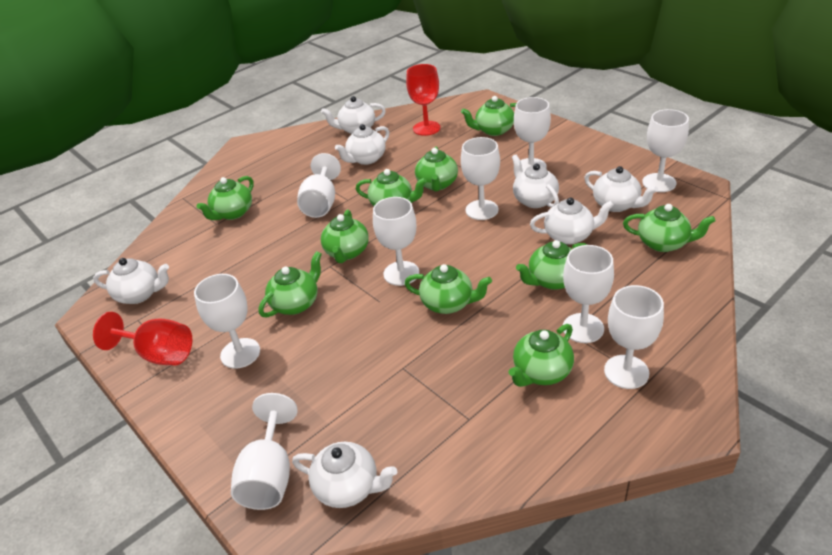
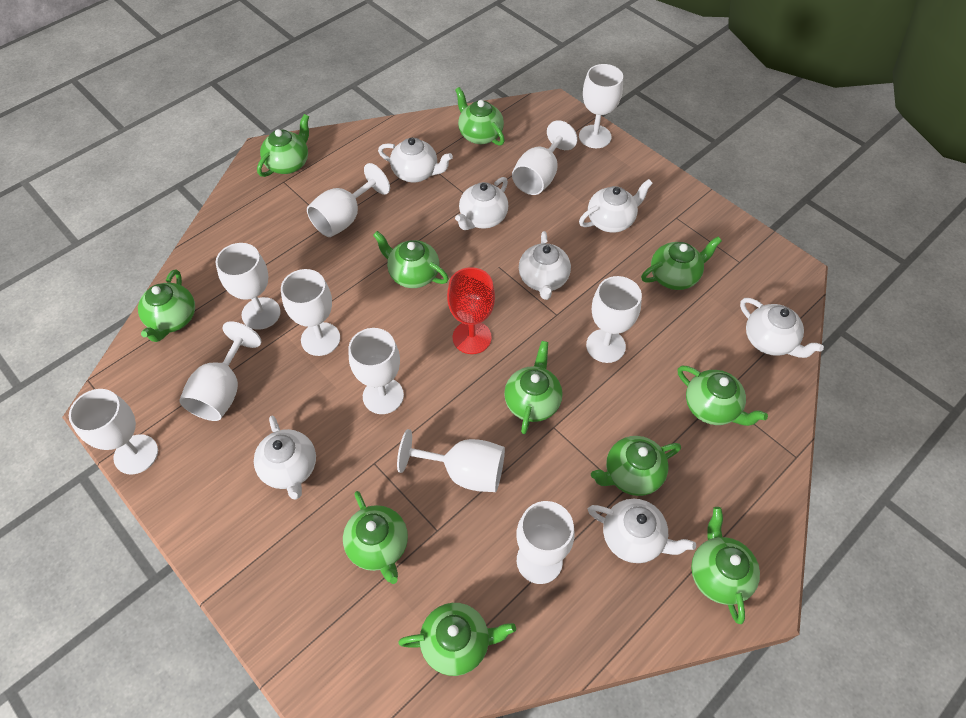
green teapot: [196,176,254,220] [259,251,322,318] [321,210,369,263] [356,169,427,206] [404,264,492,314] [415,146,458,191] [461,96,516,136] [508,324,574,387] [516,240,587,290] [623,204,716,252] = 10 -> [138,269,195,342] [257,114,309,177] [343,491,408,584] [373,231,449,288] [398,603,516,676] [455,87,505,146] [504,341,562,434] [591,436,681,496] [641,236,722,290] [678,366,768,426] [691,507,760,624] = 11
red goblet: [93,312,192,366] [406,64,440,136] = 2 -> [447,267,495,354] = 1
white goblet: [194,274,260,369] [231,393,298,510] [297,153,341,218] [373,197,419,286] [461,137,500,220] [514,97,551,171] [563,245,614,343] [604,285,664,389] [642,109,689,192] = 9 -> [69,389,158,474] [179,321,261,421] [216,243,281,330] [281,269,340,356] [307,163,390,237] [348,328,404,414] [397,429,505,492] [512,120,578,195] [516,501,574,584] [579,64,623,148] [586,276,642,363] = 11

